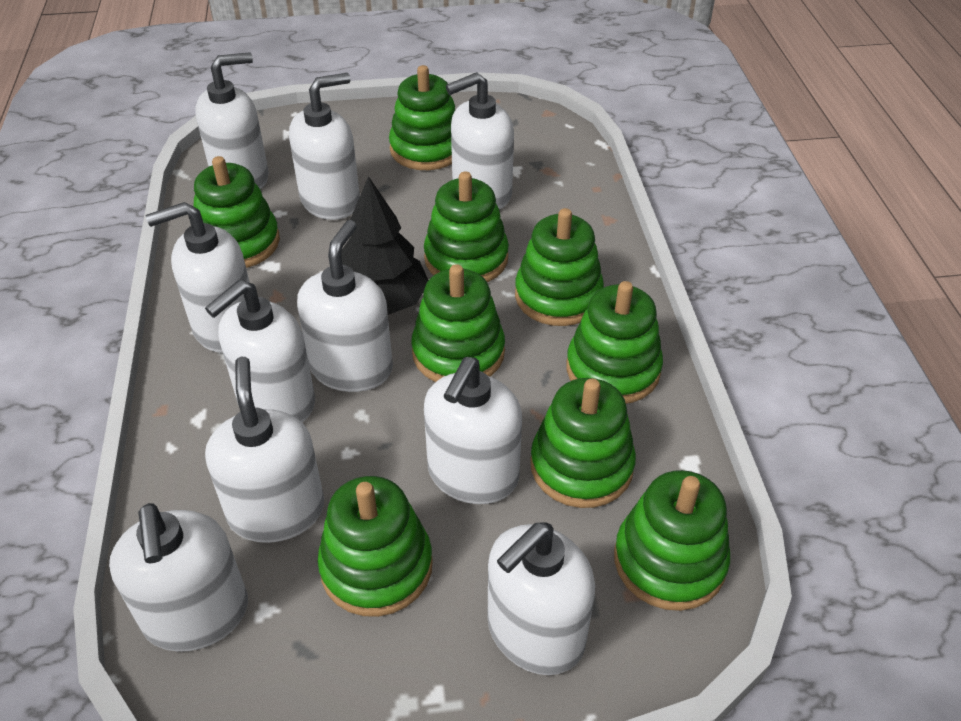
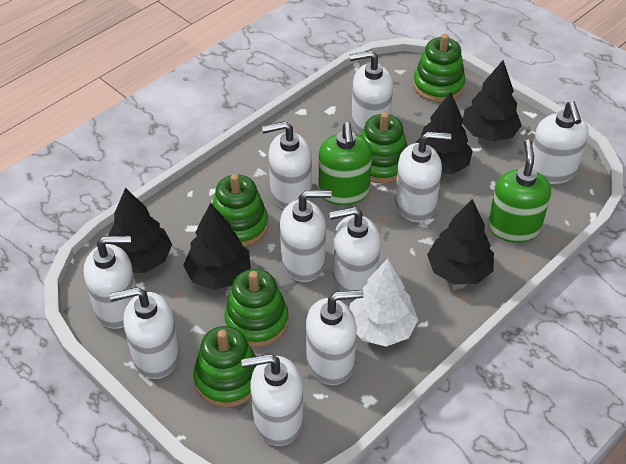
black tree: [341,176,429,315] = 1 -> [109,188,172,273] [183,203,251,290] [415,92,473,174] [427,199,494,284] [462,60,522,142] = 5
green soap dispenser: none = 0 -> [319,122,372,205] [488,140,551,243] = 2
green stacking toy: [193,156,280,268] [317,476,433,617] [389,65,455,170] [411,264,505,382] [424,172,509,282] [515,208,604,326] [530,378,636,508] [566,281,663,404] [614,470,730,611] = 9 -> [193,326,257,408] [212,174,268,247] [224,269,289,347] [361,112,407,184] [413,34,466,102] = 5
white tree: none = 0 -> [349,259,418,347] = 1

